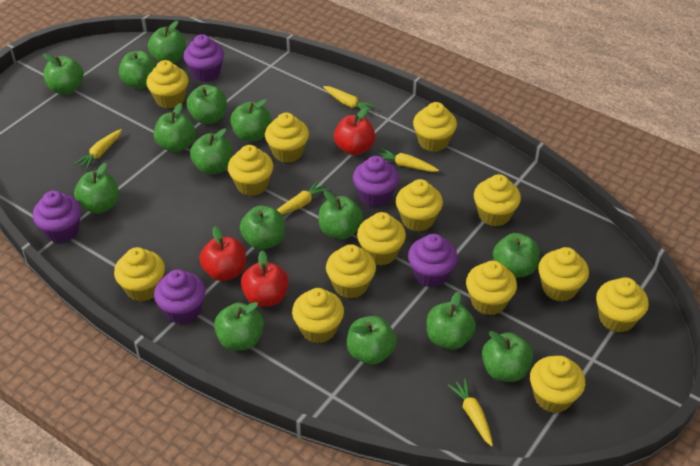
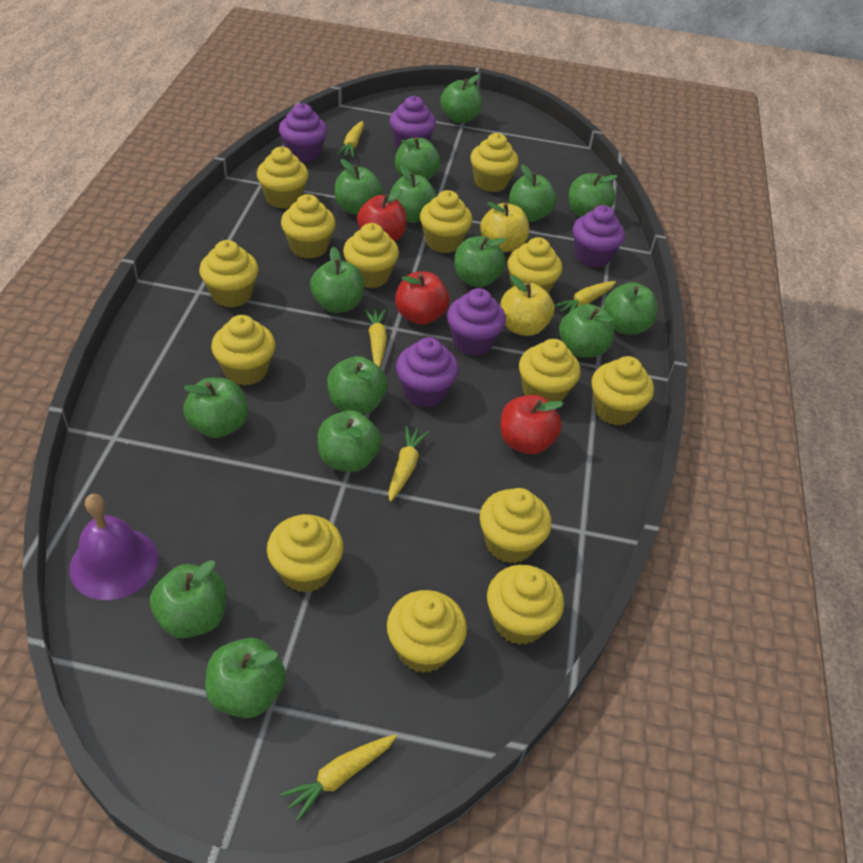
purple bell: none = 0 -> [69,494,158,600] = 1
yellow apple: none = 0 -> [480,202,529,252] [501,275,554,336] = 2

